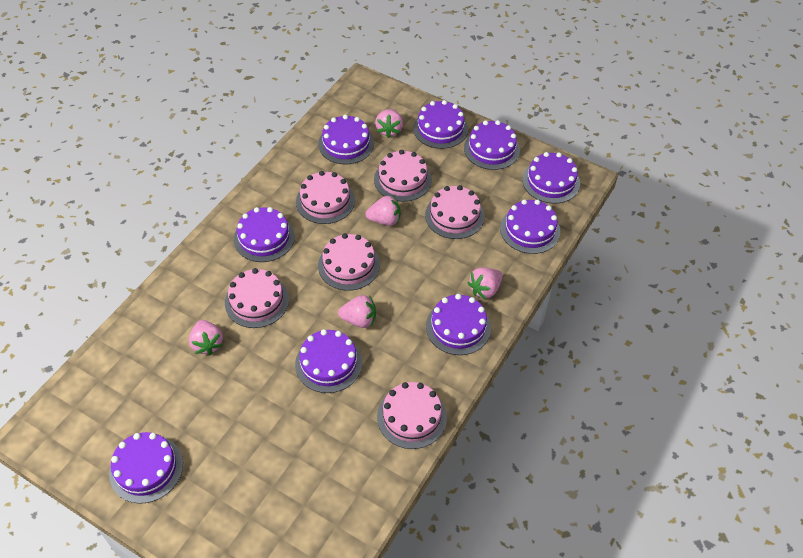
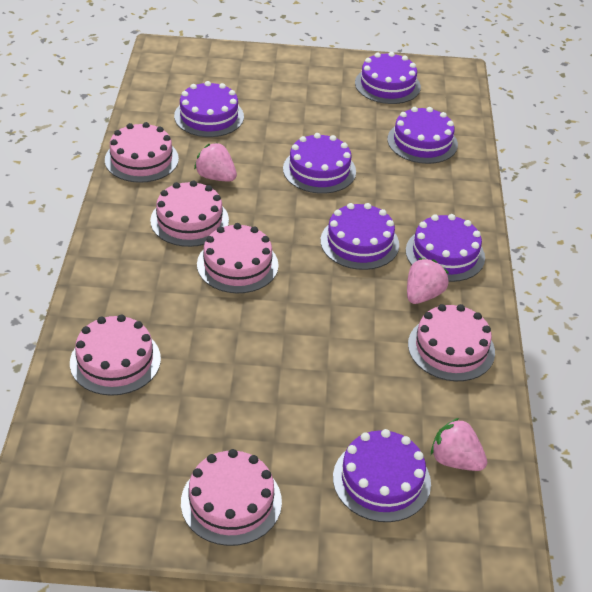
pink strawberry: [189,320,223,355] [338,295,376,328] [365,196,401,226] [375,109,403,138] [467,267,503,299] = 5 -> [194,143,237,182] [407,258,449,304] [431,418,487,471] = 3
purple cake: [109,432,183,504] [234,207,295,262] [295,329,362,393] [318,115,374,165] [413,100,468,149] [426,294,491,355] [464,120,520,170] [500,199,560,254] [522,152,580,204] = 9 -> [174,81,244,137] [283,133,356,194] [320,203,399,270] [333,429,431,522] [355,52,421,104] [387,107,458,164] [406,214,485,282] = 7

